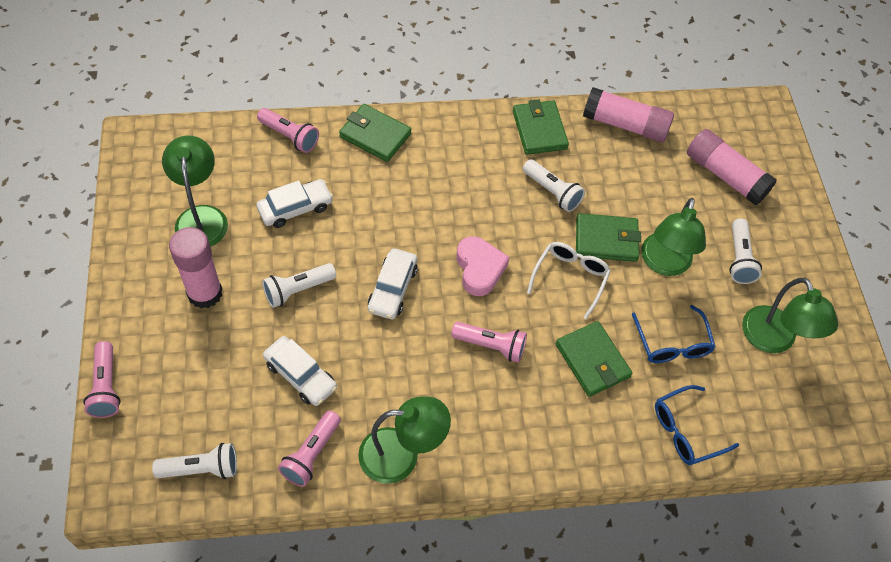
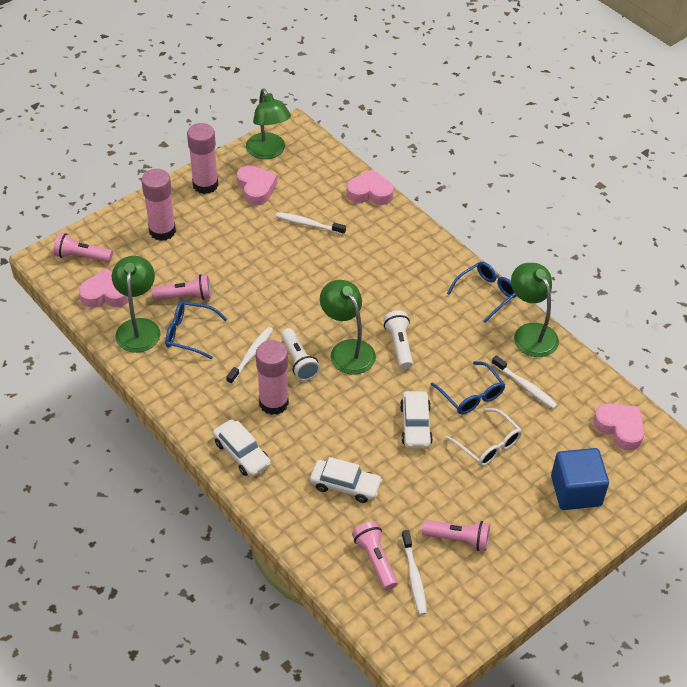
blue cube: none = 0 -> [551,448,609,510] = 1
blue glasses: [632,305,716,363] [655,385,739,465] = 2 -> [165,301,227,359] [431,361,505,414] [447,262,517,323] = 3
green wallet: [339,104,411,162] [513,99,569,155] [556,321,632,397] [576,213,641,262] = 4 -> none = 0
pink heart: [457,236,510,296] = 1 -> [78,268,129,308] [237,165,277,205] [347,169,394,205] [593,403,645,451] = 4
white flashlight: [152,443,237,479] [262,263,336,308] [523,159,585,212] [729,218,762,284] = 4 -> [281,328,320,381] [383,310,413,369] = 2
white toothbrush: none = 0 -> [226,327,273,384] [276,212,346,235] [402,530,427,615] [492,355,558,409] = 4

